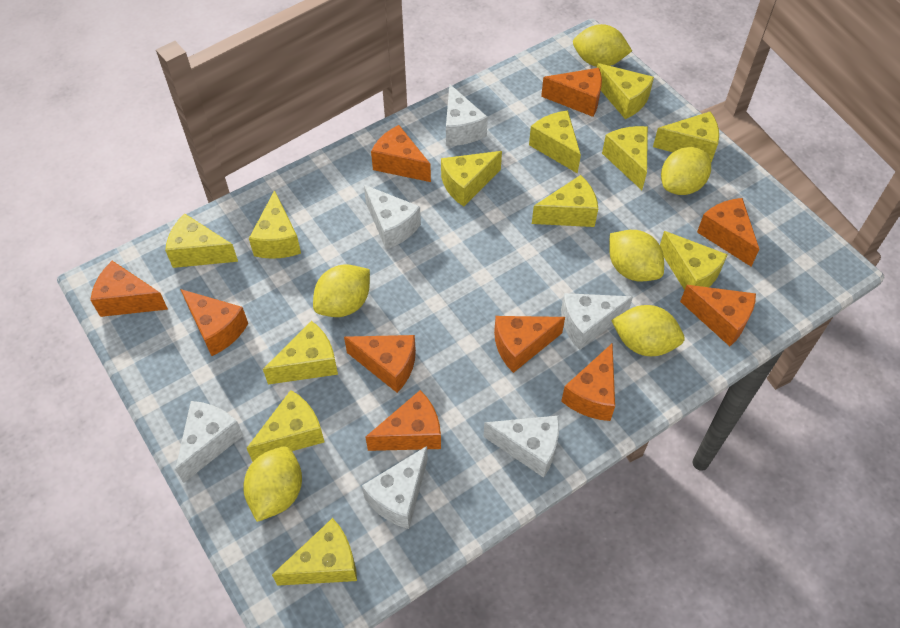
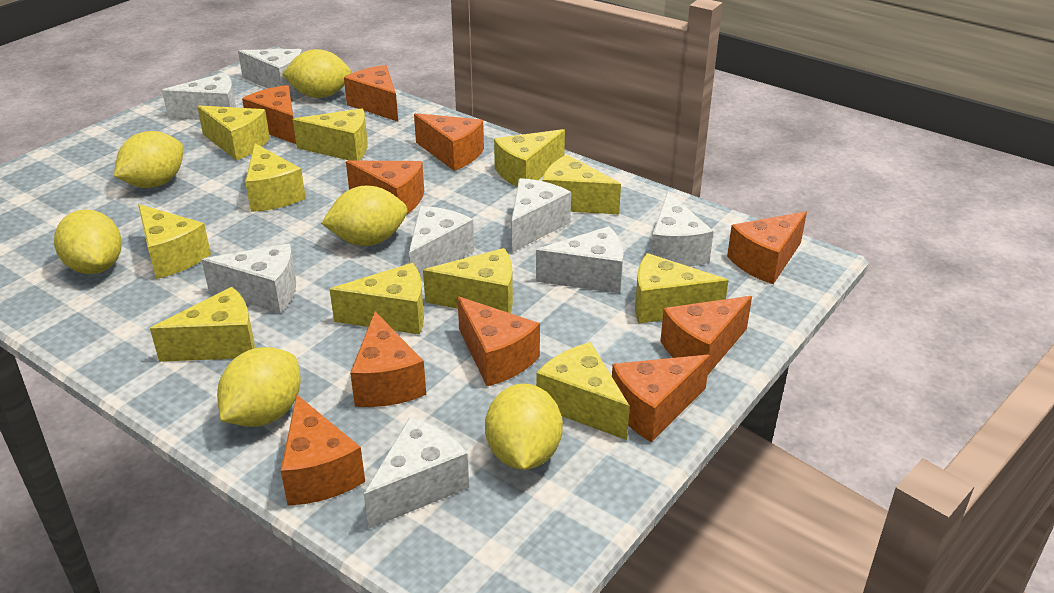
white cheese: [175,401,244,483] [362,446,428,529] [364,185,421,249] [446,84,488,146] [483,416,559,478] [561,293,633,350] = 6 -> [162,73,236,120] [201,244,296,313] [238,49,302,92] [364,417,469,529] [409,206,474,279] [511,178,571,252] [536,226,623,294] [651,192,714,267] = 8
yellow cheese: [165,214,238,268] [247,390,325,462] [249,190,301,259] [263,321,338,384] [272,518,357,586] [441,151,502,207] [529,110,581,174] [532,175,598,227] [597,63,654,119] [602,126,648,190] [653,111,719,162] [660,231,728,290] = 12 -> [138,204,211,279] [150,287,255,362] [197,105,270,160] [245,143,306,212] [293,108,368,161] [329,263,424,334] [423,248,513,313] [494,129,565,187] [536,342,630,440] [542,155,621,214] [635,253,729,324] = 11

